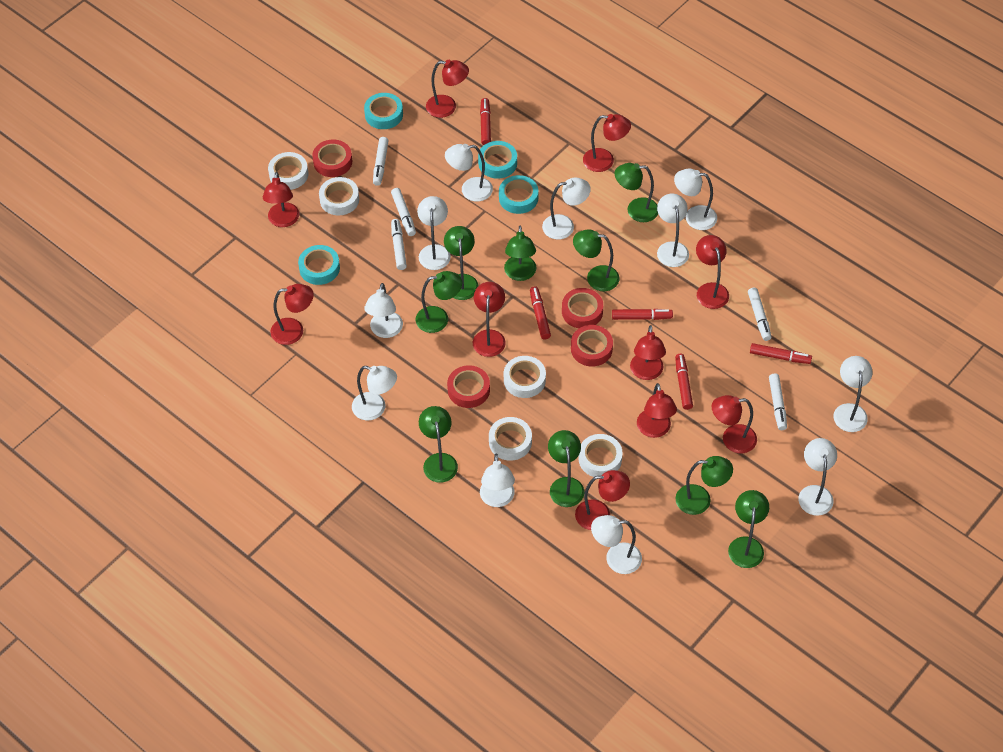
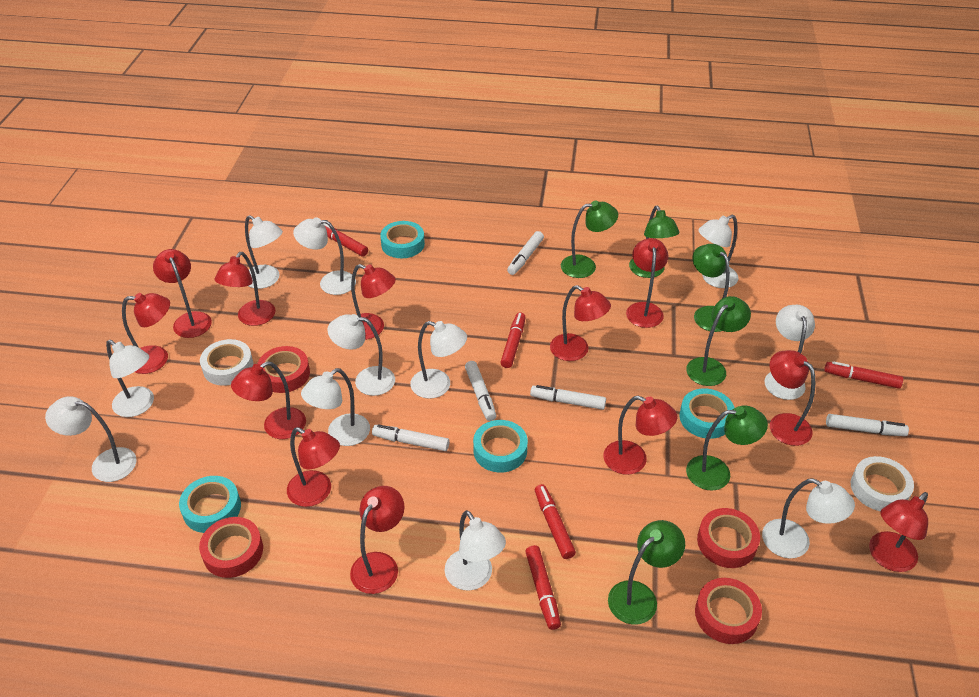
green lamp: [416,271,462,333] [419,406,458,483] [444,226,479,300] [504,226,536,281] [548,430,584,507] [573,229,619,291] [615,163,658,222] [675,456,733,515] [728,490,769,568] = 9 -> [561,201,618,278] [608,520,685,625] [629,206,680,278] [686,296,751,386] [686,405,768,491] [693,244,730,332] = 6
red lamp: [263,172,299,227] [270,284,314,345] [426,60,469,118] [473,282,506,357] [575,470,630,530] [583,114,631,172] [630,325,666,380] [637,383,677,438] [696,235,729,309] [712,395,757,453] = 10 -> [122,293,170,374] [153,249,212,338] [215,252,276,326] [231,361,306,439] [287,427,340,507] [350,486,405,594] [351,264,396,340] [550,285,611,361] [603,396,677,475] [626,238,669,328] [770,350,815,446] [869,492,928,572] = 12
white tape: [268,152,308,190] [319,177,359,215] [489,417,532,461] [504,356,546,398] [579,434,623,477] = 5 -> [200,339,254,386] [851,456,914,511] = 2

